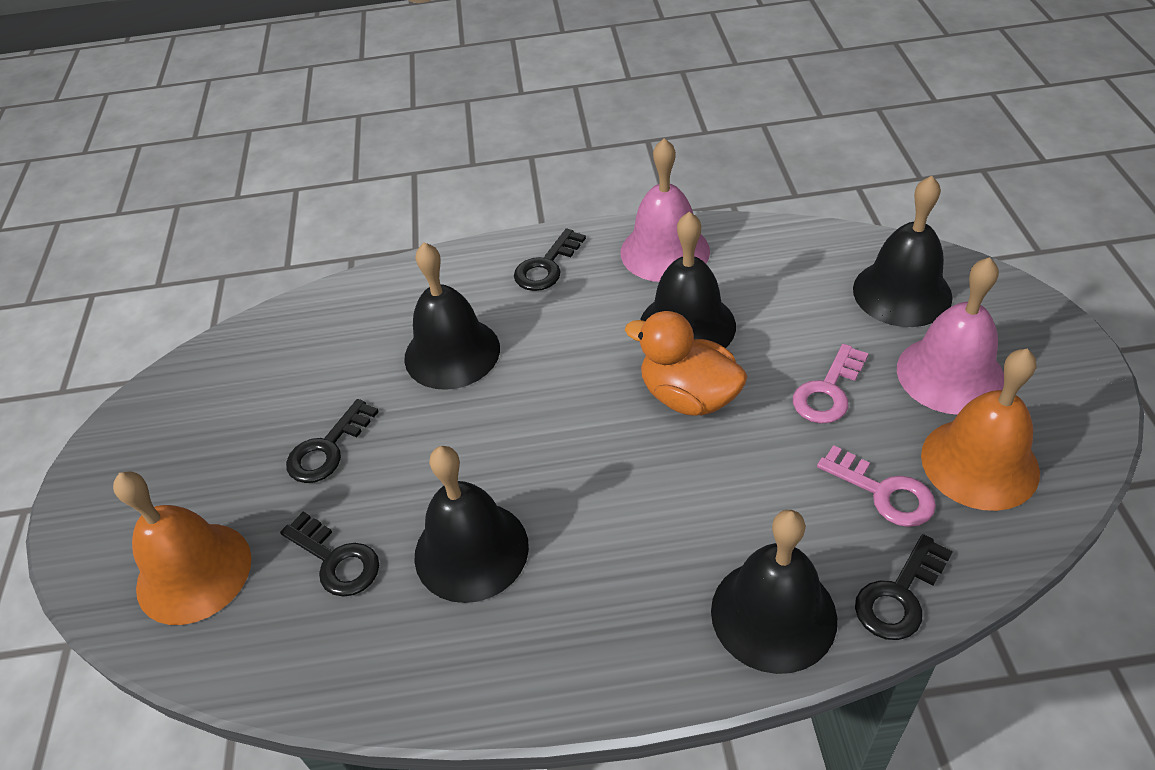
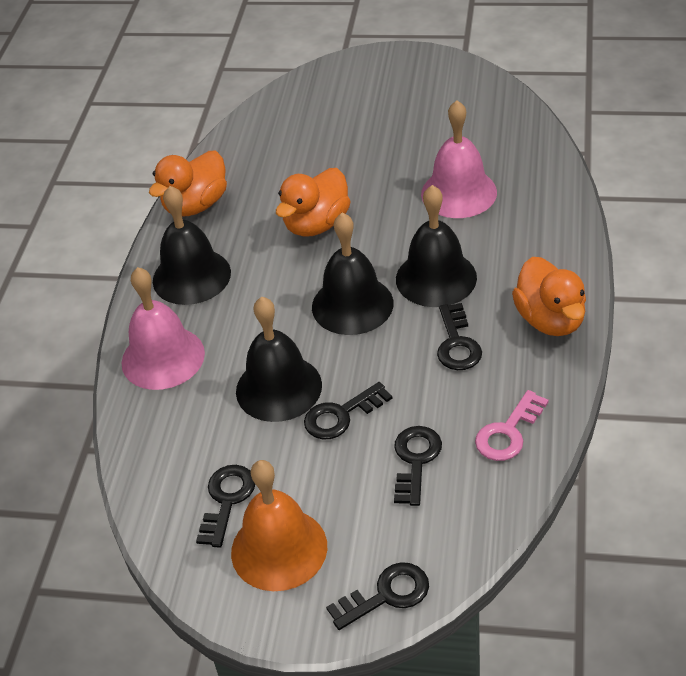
black bell: [404,242,500,390] [414,446,529,603] [640,212,736,348] [711,510,837,674] [853,176,953,327] = 5 -> [153,186,231,305] [236,297,322,422] [312,213,393,335] [396,185,477,307] = 4
black key: [280,512,379,597] [286,399,379,483] [514,229,586,291] [855,534,953,640] = 4 -> [196,465,255,548] [304,382,393,439] [326,562,429,630] [394,426,442,506] [437,303,482,370] = 5
orange bell: [113,472,251,625] [921,349,1040,511] = 2 -> [231,460,327,591] = 1
orange duck: [625,311,748,416] = 1 -> [149,151,227,216] [276,168,351,237] [512,257,586,336] = 3
pink key: [793,344,869,424] [817,445,936,527] = 2 -> [475,390,549,461] = 1

